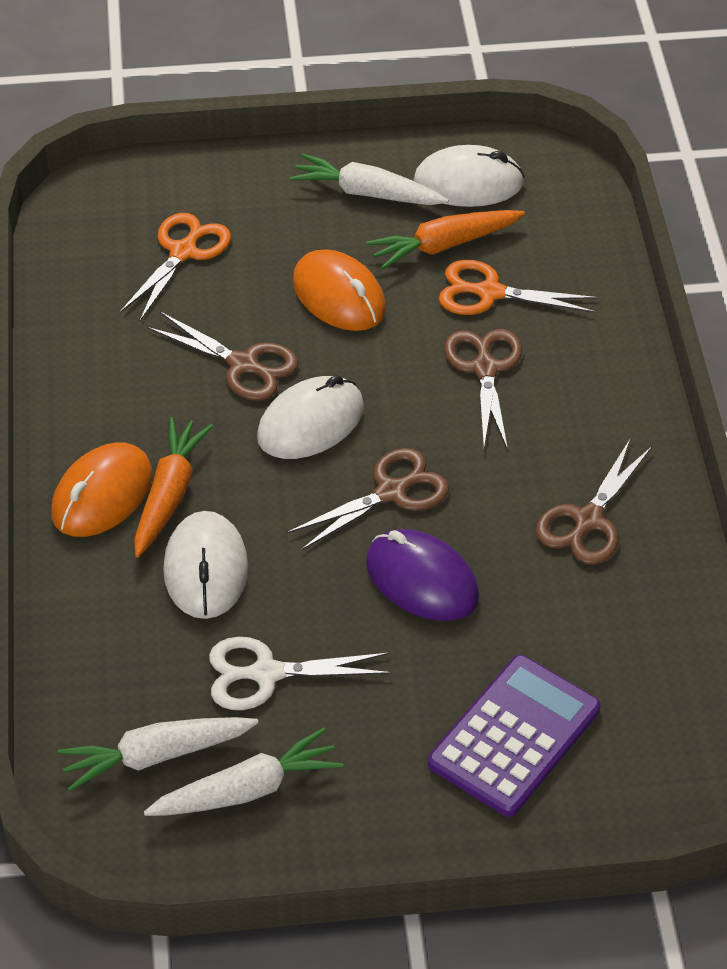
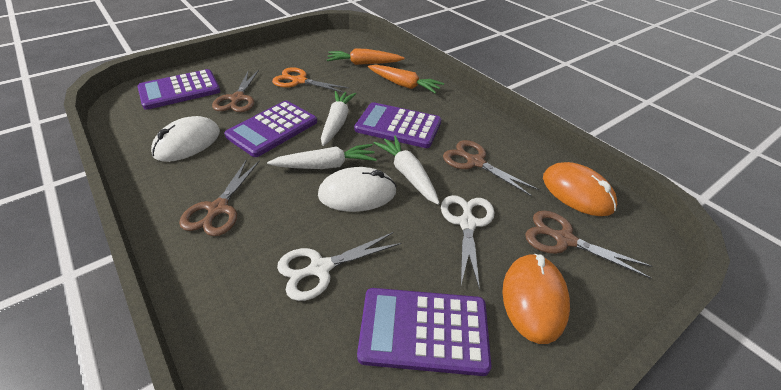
orange scissors: [120,213,231,321] [439,260,599,315] = 2 -> [272,68,349,93] = 1
purple calculator: [428,655,601,817] = 1 -> [138,69,220,110] [224,101,317,157] [354,102,442,148] [357,288,491,376] = 4
purple mouse: [366,529,479,621] = 1 -> none = 0
white mouse: [163,511,248,619] [257,375,364,459] [413,145,525,207] = 3 -> [151,116,220,162] [318,167,397,212] = 2
white scissors: [209,637,392,710] = 1 -> [277,232,401,301] [441,195,495,290] = 2

